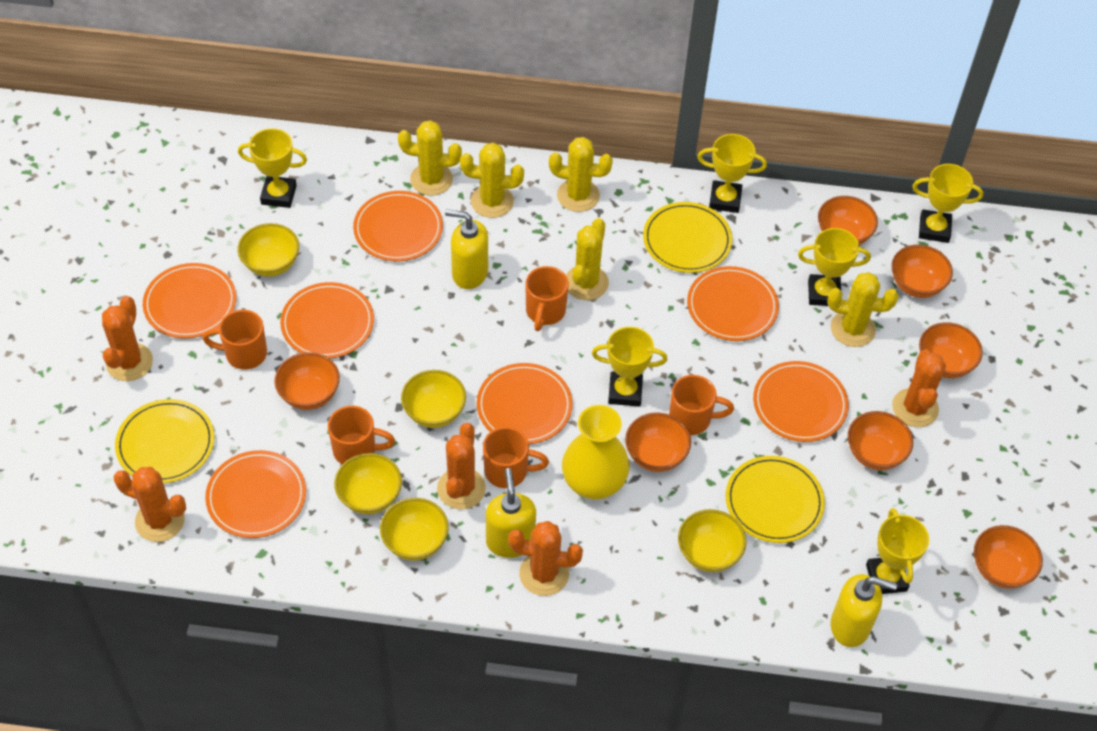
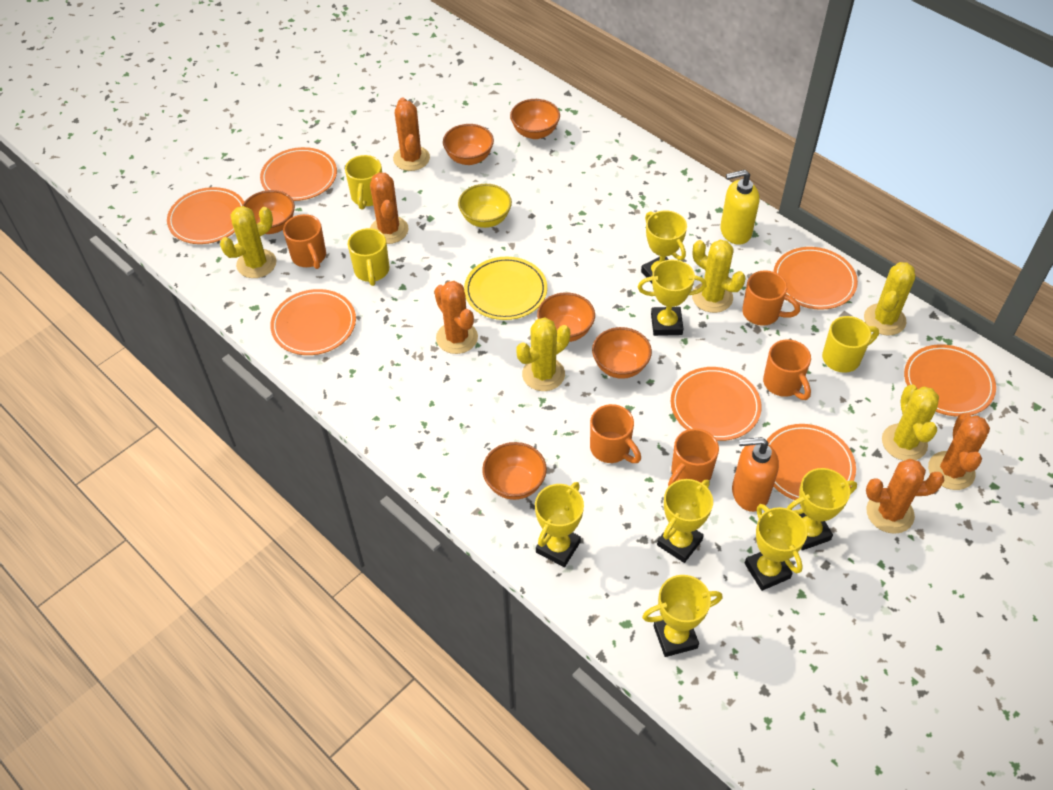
orange bowl: [274,352,340,410] [625,413,691,472] [818,196,878,245] [848,411,913,470] [891,245,953,298] [919,322,983,378] [974,525,1043,589] = 7 -> [242,190,295,234] [443,124,494,165] [482,442,547,500] [510,99,560,139] [537,292,595,342] [592,327,652,379] = 6
orange soap dispenser: none = 0 -> [732,437,779,512] = 1
yellow bowl: [237,223,299,277] [334,453,402,514] [380,498,449,561] [401,370,466,428] [678,509,746,572] = 5 -> [458,184,512,228] = 1
yellow mug: none = 0 -> [345,155,382,209] [348,228,389,286] [822,316,879,373] = 3
yellow plate: [115,399,214,483] [643,202,732,273] [726,456,825,543] = 3 -> [464,257,547,320] = 1
yellow soap dispenser: [445,209,488,289] [486,468,536,558] [831,574,897,647] = 3 -> [720,170,759,245] = 1
yellow trophy: [238,128,307,208] [592,327,667,407] [697,134,767,213] [798,228,871,306] [866,508,929,594] [912,164,983,243] = 6 -> [535,482,584,567] [638,260,706,336] [641,211,687,283] [642,575,722,657] [657,479,713,563] [745,504,808,591] [787,468,857,550] = 7
yellow vase: [562,405,630,499] = 1 -> none = 0

